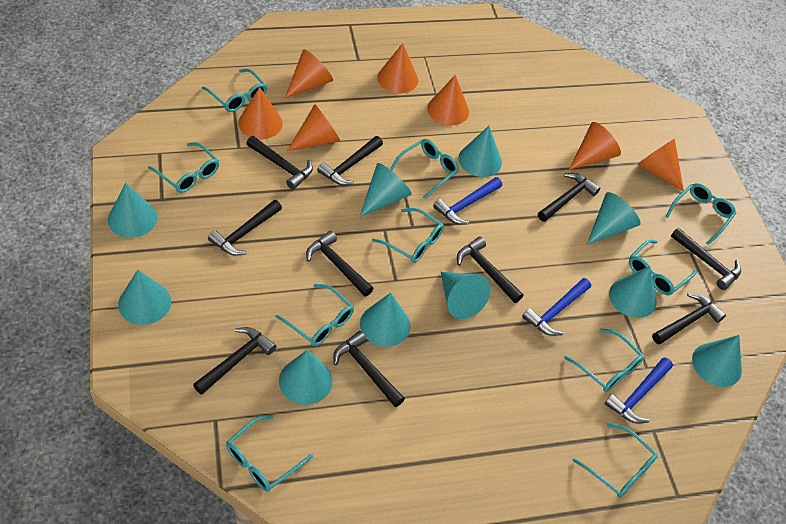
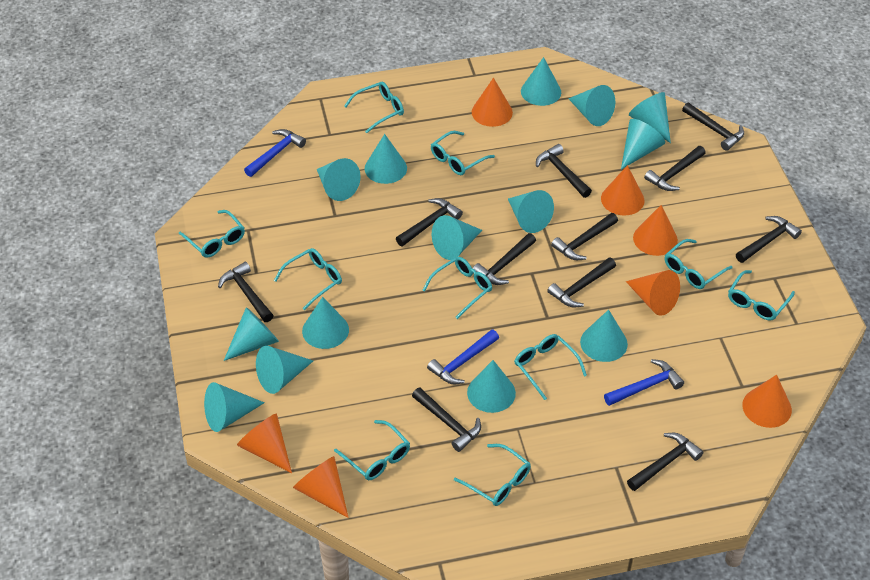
black hammer: [193,327,277,395] [208,200,282,256] [246,136,313,190] [306,231,374,297] [317,136,383,185] [333,331,405,407] [457,236,523,303] [538,173,600,222] [652,293,726,345] [671,228,741,290] = 10 -> [218,262,274,322] [396,198,463,246] [412,387,481,452] [473,233,536,285] [536,144,592,198] [547,257,616,308] [551,213,618,260] [627,433,704,491] [644,146,706,191] [682,103,744,151] [736,216,802,263] = 11
turquoise cone: [108,183,158,238] [118,270,171,325] [279,350,333,405] [360,163,412,217] [360,293,411,347] [441,272,491,319] [459,126,502,177] [587,192,641,245] [609,266,657,318] [692,335,742,387] = 10 -> [204,382,265,432] [224,307,279,361] [256,346,313,394] [302,297,349,349] [317,158,361,201] [365,134,407,184] [432,215,482,260] [467,360,516,413] [508,190,554,233] [521,57,561,106] [568,85,615,126] [580,310,628,362] [621,119,665,169] [629,92,671,143] = 14

